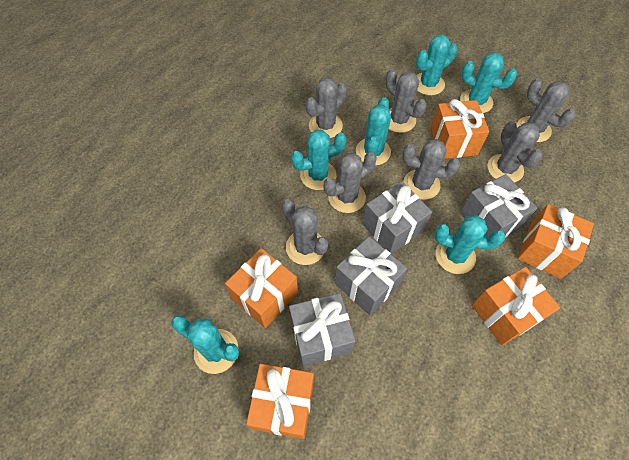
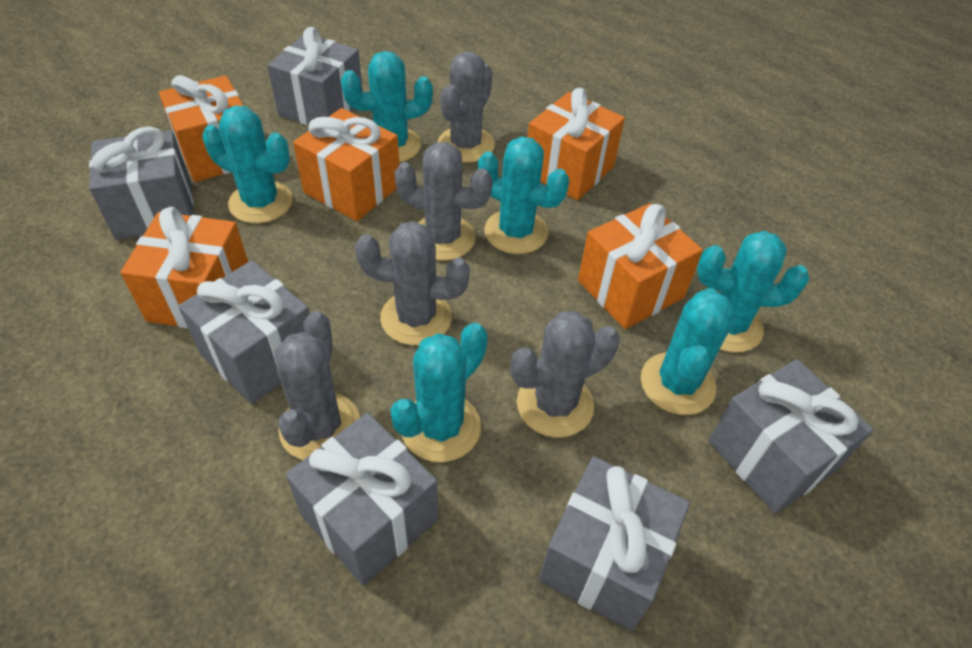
grey cactus: [282,199,328,265] [305,77,347,138] [324,152,376,213] [386,69,427,133] [402,139,460,200] [487,121,543,183] [517,78,576,142] = 7 -> [275,311,360,460] [355,221,470,345] [394,142,493,261] [438,51,495,163] [510,311,620,438] = 5
grey gift: [289,293,355,366] [335,236,407,315] [363,181,432,254] [460,174,538,238] = 4 -> [89,127,194,240] [178,260,310,404] [267,27,363,125] [286,413,438,586] [539,456,690,631] [708,359,874,514] = 6

